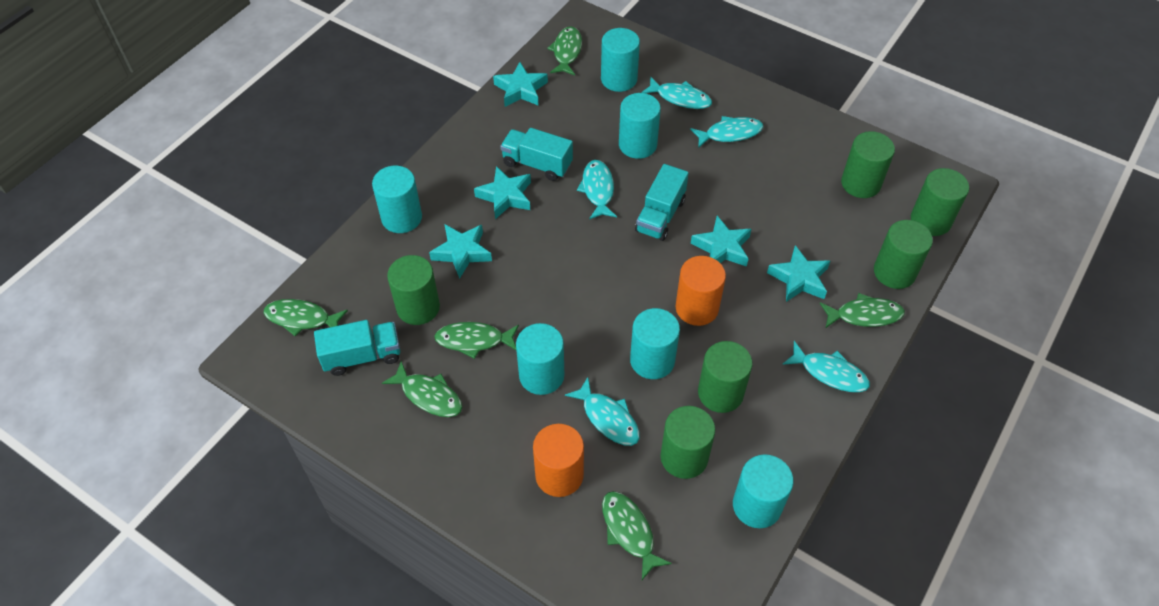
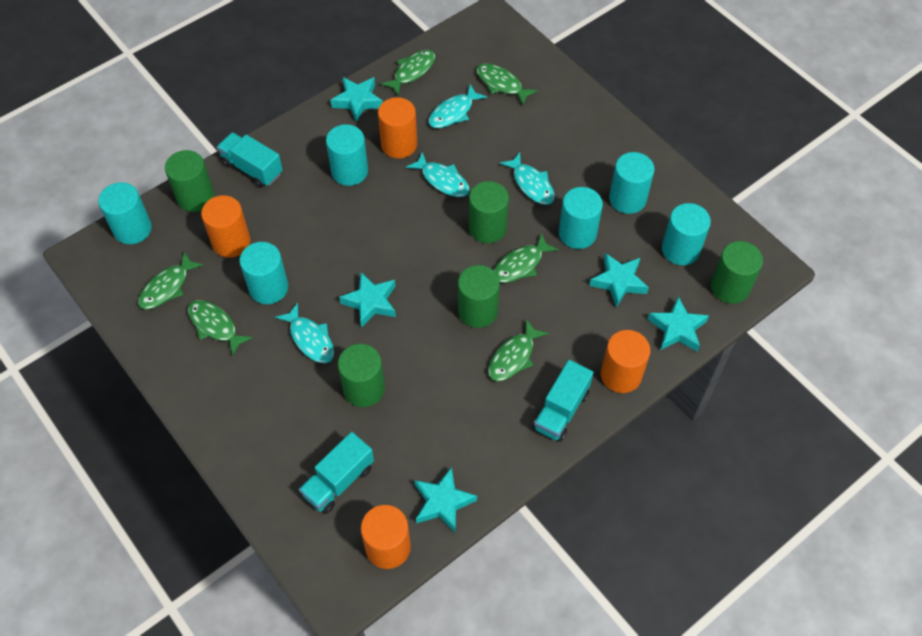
green cylinder: [387,255,440,325] [660,406,715,479] [698,341,752,413] [841,131,895,198] [874,220,933,289] [911,168,969,236] = 6 -> [165,150,214,212] [338,344,385,407] [458,265,500,328] [469,181,509,243] [711,241,763,304] = 5
orange cylinder: [533,424,584,497] [676,256,726,326] = 2 -> [201,195,250,258] [361,505,411,569] [378,97,417,158] [601,330,650,393] = 4
turquoise fish: [565,377,640,446] [577,160,617,220] [641,76,712,109] [690,116,763,148] [782,341,870,392] = 5 -> [275,303,334,363] [406,152,470,197] [428,84,487,128] [500,152,555,205] = 4

